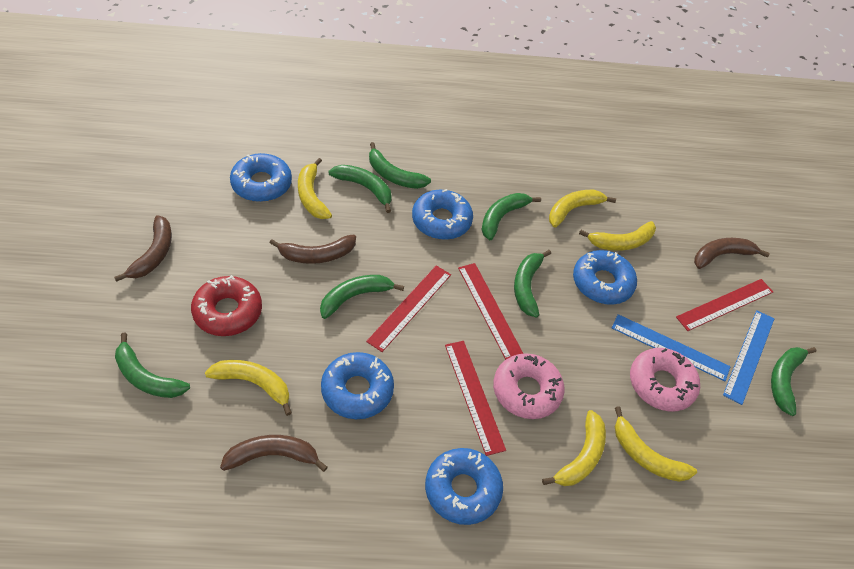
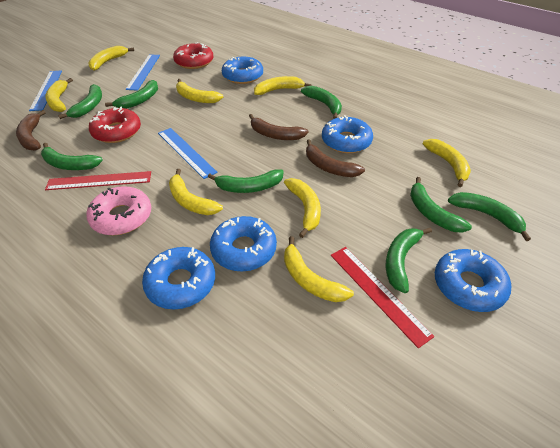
blue ruler: [612,314,731,381] [723,310,774,405] = 2 -> [29,70,62,111] [126,54,160,91] [158,128,218,179] = 3
brown banana: [114,215,172,282] [220,435,328,472] [270,234,356,264] [694,238,770,269] = 4 -> [16,110,46,151] [249,114,309,140] [306,139,365,177] = 3
green banana: [115,333,190,398] [320,275,404,319] [328,165,392,213] [369,142,431,189] [482,193,541,240] [514,250,551,317] [771,347,816,416] = 7 -> [41,143,103,170] [58,84,102,119] [105,80,158,109] [208,169,284,193] [301,86,342,119] [386,228,432,293] [410,177,472,233] [448,192,531,241] = 8
pink donut: [493,353,565,419] [630,348,700,412] = 2 -> [86,186,151,235] = 1
red donut: [191,275,262,336] = 1 -> [89,107,141,143] [173,42,213,69] = 2
red ruler: [366,265,451,352] [445,341,506,456] [458,263,523,360] [676,279,773,331] = 4 -> [45,171,151,190] [331,247,434,348] = 2
yellow banana: [205,360,292,416] [298,158,332,219] [542,410,606,486] [549,190,616,228] [579,221,656,251] [615,407,697,482] = 6 -> [45,78,73,112] [88,46,134,71] [169,169,223,215] [176,79,223,103] [254,76,312,95] [284,178,321,238] [284,236,354,302] [423,139,471,187] = 8

